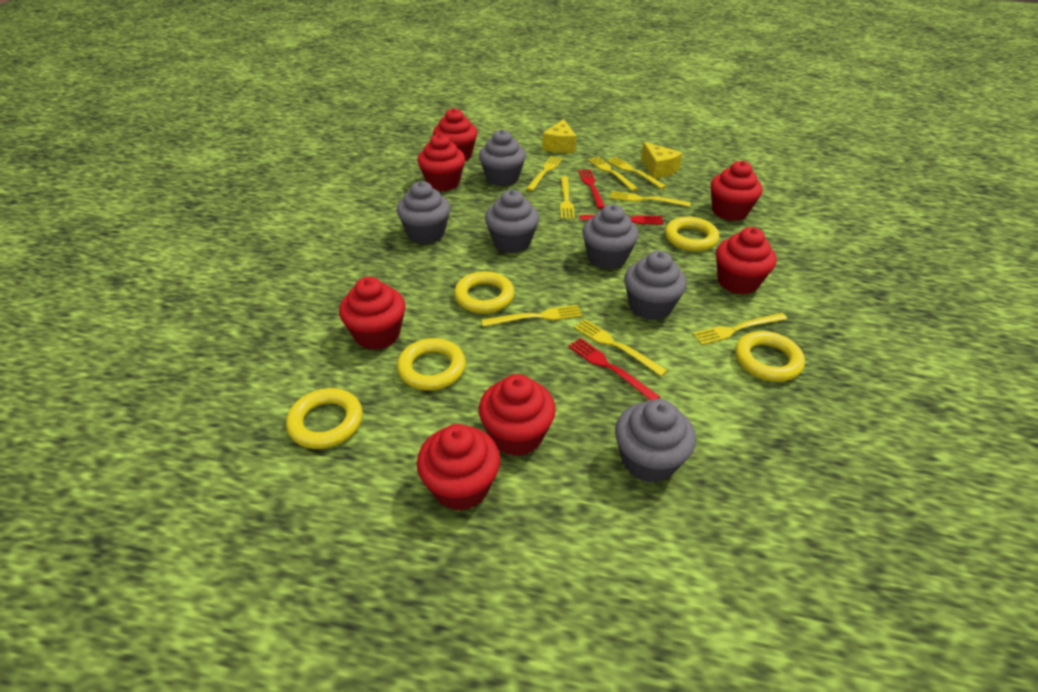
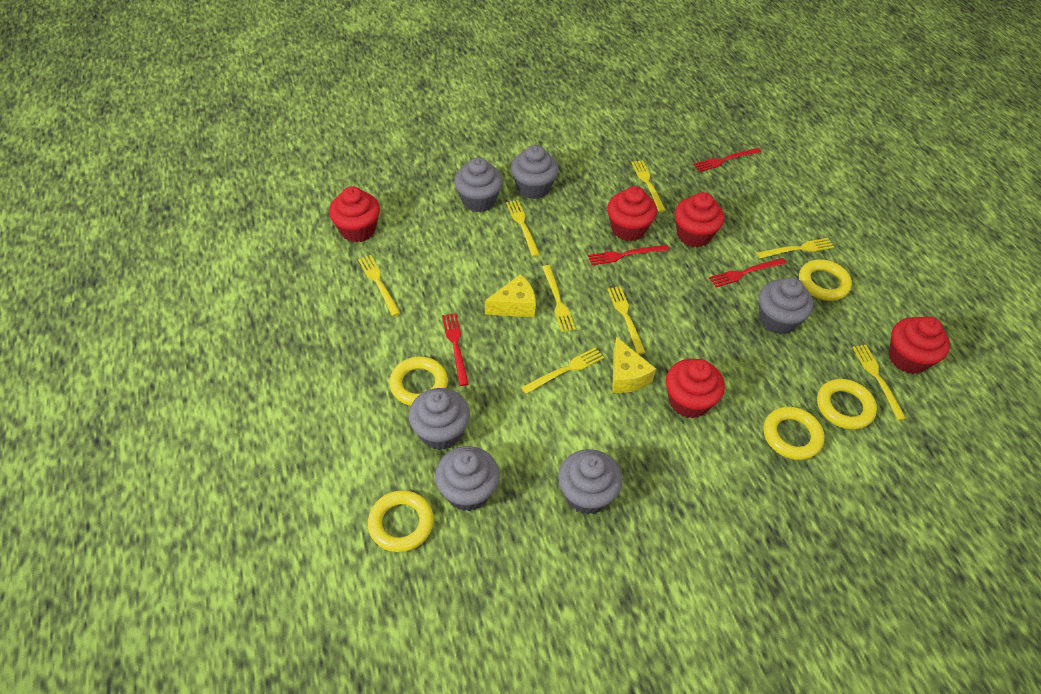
red cupcake: [339,277,406,350] [417,134,465,191] [417,424,501,511] [433,108,478,161] [479,374,556,456] [710,161,762,221] [716,227,776,294] = 7 -> [329,186,380,242] [607,186,657,241] [666,359,725,418] [674,192,724,247] [889,316,950,374] = 5
red fork: [568,338,660,401] [578,169,605,209] [580,215,664,225] = 3 -> [442,313,469,386] [588,245,669,265] [693,148,761,172] [709,258,786,287] = 4

